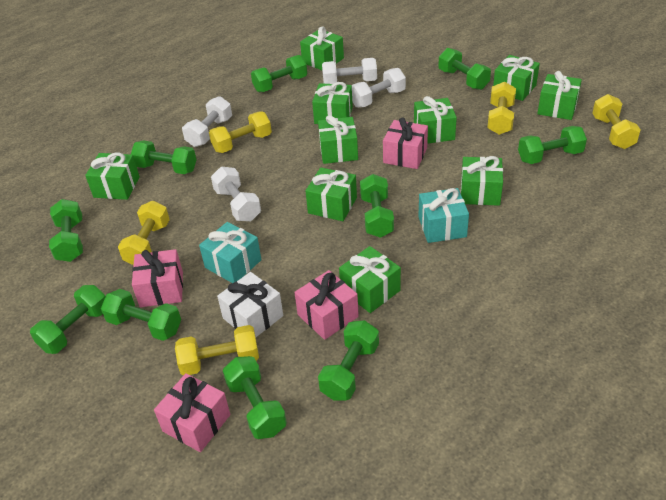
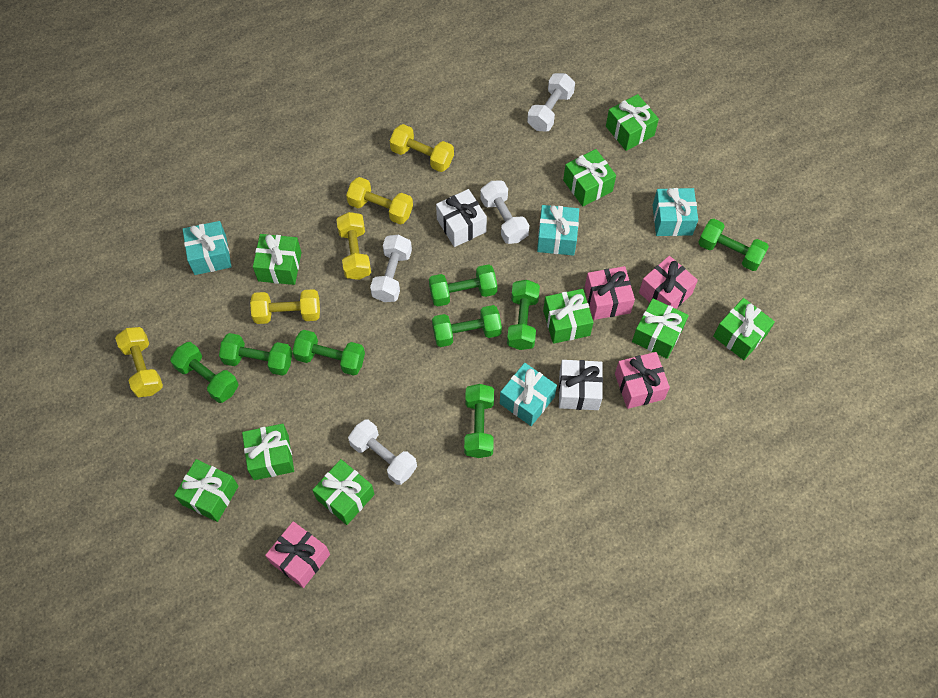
green dumbbell: [30,285,106,354] [49,199,83,262] [101,289,181,341] [131,140,196,174] [223,356,287,439] [251,55,307,92] [318,320,379,400] [360,174,394,238] [438,48,491,90] [518,126,587,164] = 10 -> [170,342,239,403] [219,333,292,376] [292,330,365,375] [429,264,497,307] [432,305,502,347] [464,384,494,458] [507,280,540,350] [698,219,769,271] = 8
green gift: [85,152,140,200] [300,26,344,70] [306,168,357,221] [312,82,353,124] [318,115,358,164] [339,246,401,313] [414,96,457,144] [461,156,503,206] [493,55,540,101] [537,71,582,120] = 10 -> [174,459,238,522] [242,424,294,480] [253,234,301,285] [313,459,375,525] [543,289,594,344] [563,149,616,206] [606,94,659,151] [632,298,689,359] [713,298,775,360] = 9
turquoise gift: [199,222,261,283] [418,188,469,243] = 2 -> [183,221,232,275] [500,363,557,426] [537,205,579,256] [653,188,698,236] = 4
white gift: [217,272,283,337] = 1 -> [436,189,487,247] [559,360,603,410] = 2

